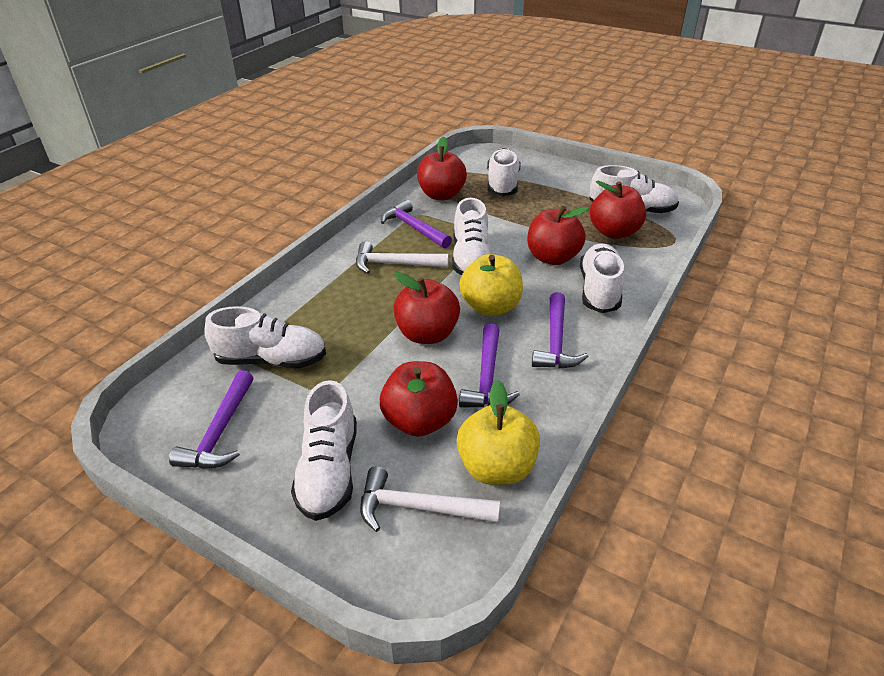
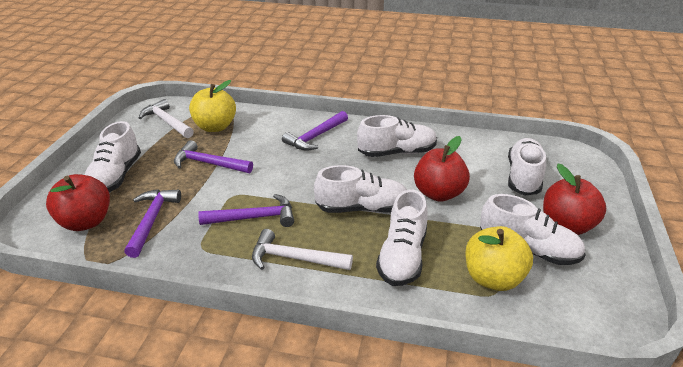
red apple: [380,361,458,437] [393,272,460,344] [417,137,467,200] [527,206,589,265] [590,181,646,239] = 5 -> [46,174,110,231] [414,136,470,202] [543,164,606,235] = 3

